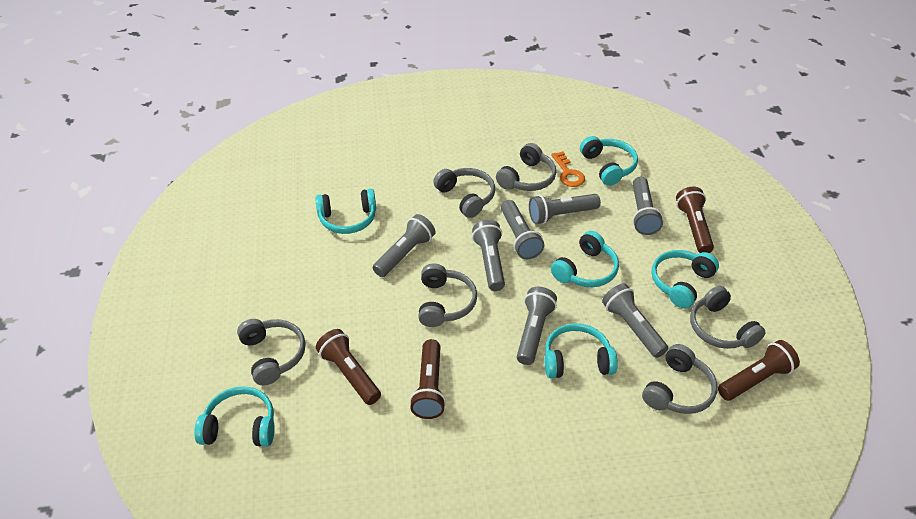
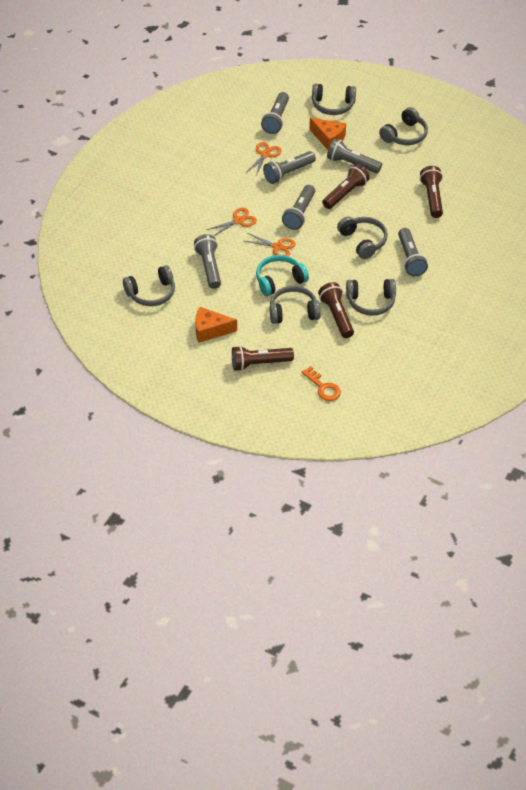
grey flashlight: [373,214,435,277] [472,220,505,291] [501,200,544,259] [517,287,557,365] [529,194,601,224] [602,284,668,358] [633,177,663,235] = 7 -> [194,234,221,289] [261,92,289,134] [263,151,316,184] [282,185,315,230] [327,139,382,173] [398,228,428,276] = 6
orange cheese: none = 0 -> [195,307,237,343] [309,118,346,150] = 2
orange scissors: none = 0 -> [206,208,257,236] [245,233,296,256] [247,142,281,175] = 3
turquoise headphones: [194,386,275,447] [315,189,376,234] [545,323,618,378] [551,231,619,287] [580,136,638,186] [652,250,719,308] = 6 -> [256,255,309,296] = 1

